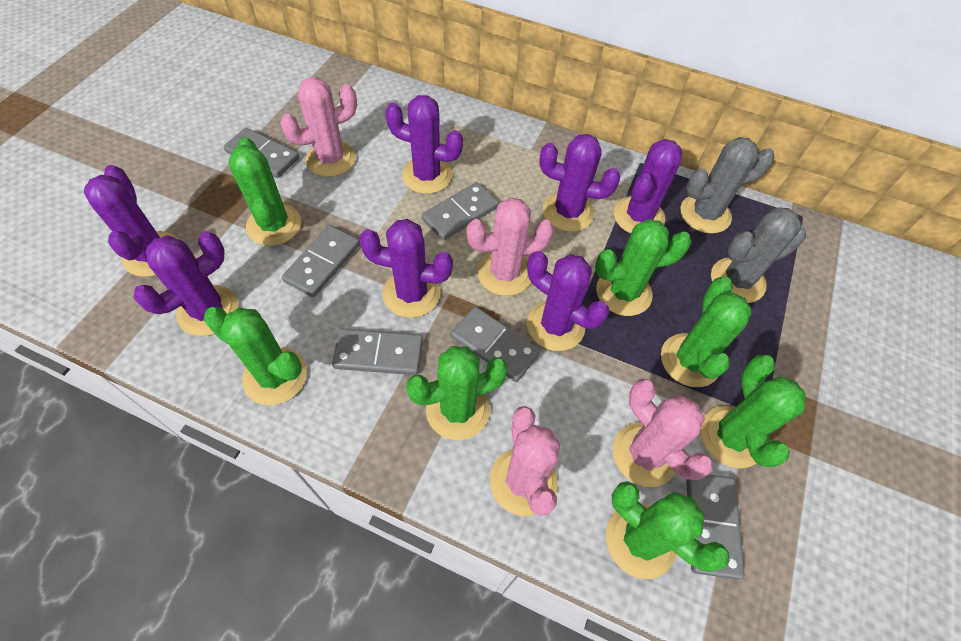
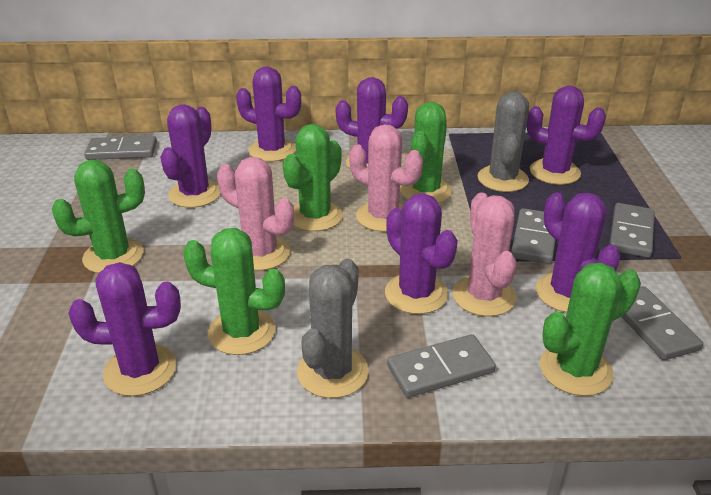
green cactus: [204,307,307,405] [228,137,301,246] [406,346,508,440] [595,219,692,316] [606,481,730,579] [661,276,752,387] [700,355,806,469] = 7 -> [52,160,145,273] [183,228,285,355] [283,124,343,231] [400,102,452,203] [540,263,641,396] = 5
grey domino: [223,128,299,178] [282,225,360,297] [332,329,423,375] [422,182,499,240] [451,307,540,382] [686,474,745,580] = 6 -> [84,136,157,160] [387,334,496,398] [511,208,555,264] [609,203,655,258] [622,286,703,360] = 5
pink cactus: [280,77,357,177] [466,198,554,296] [490,406,560,516] [613,379,713,487] = 4 -> [217,157,294,271] [349,124,423,232] [452,192,516,317] = 3

